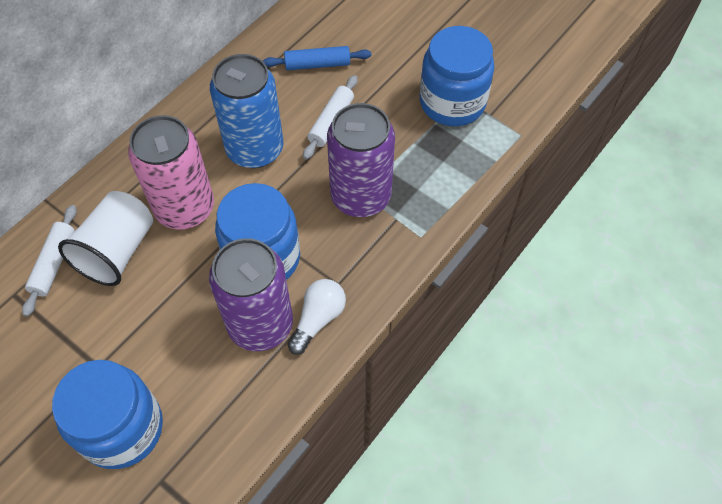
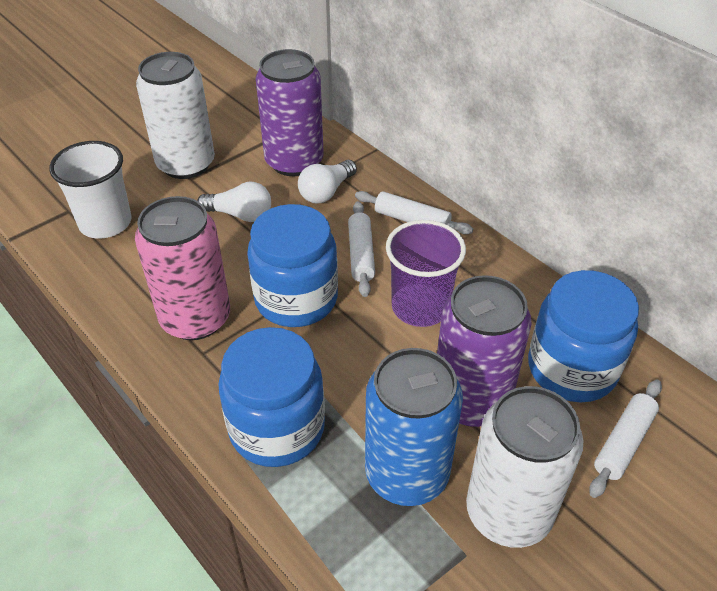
blue rolling pin: [263,46,371,70] = 1 -> none = 0
purple cup: none = 0 -> [386,220,466,327] = 1
white can: none = 0 -> [136,52,215,179] [466,386,583,548] = 2
white light bulb: [288,279,346,355] = 1 -> [197,182,271,222] [298,160,357,203] = 2
white rolling pin: [22,205,77,317] [303,75,358,159] = 2 -> [348,201,375,297] [355,191,473,234] [589,379,662,498] = 3

